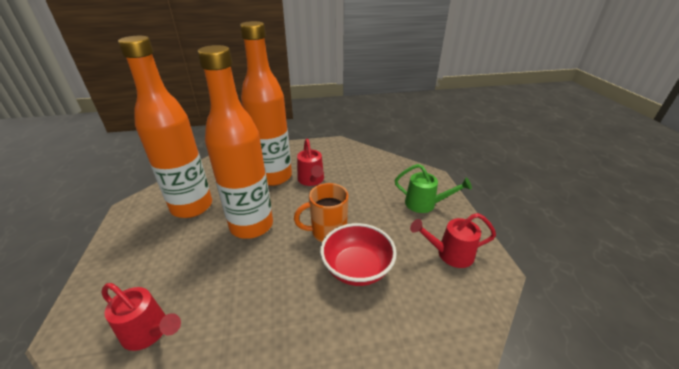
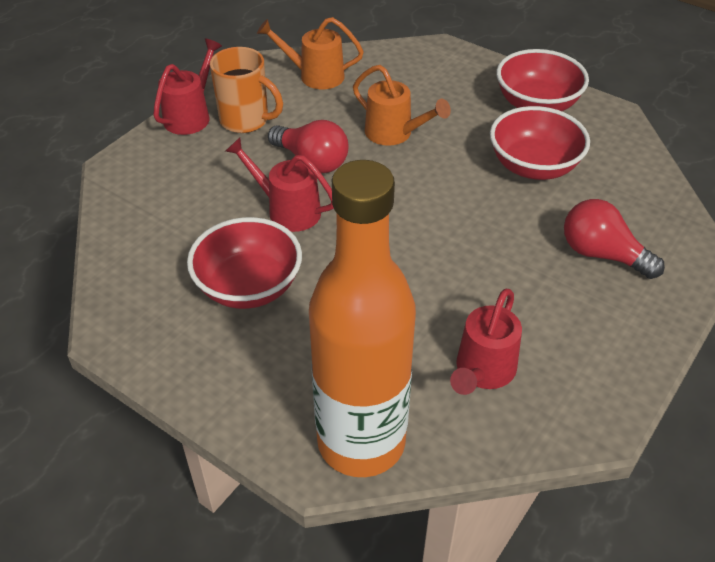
green watering can: [395,164,472,213] = 1 -> none = 0
orange bottle: [118,36,212,218] [197,45,273,239] [240,21,292,186] = 3 -> [309,160,416,477] = 1
orange watering can: none = 0 -> [257,17,364,89] [353,65,451,146] = 2
red bowl: [320,223,397,286] = 1 -> [187,217,302,309] [490,106,590,180] [496,49,589,111] = 3
red light bulb: none = 0 -> [268,120,348,173] [564,199,665,279] = 2

